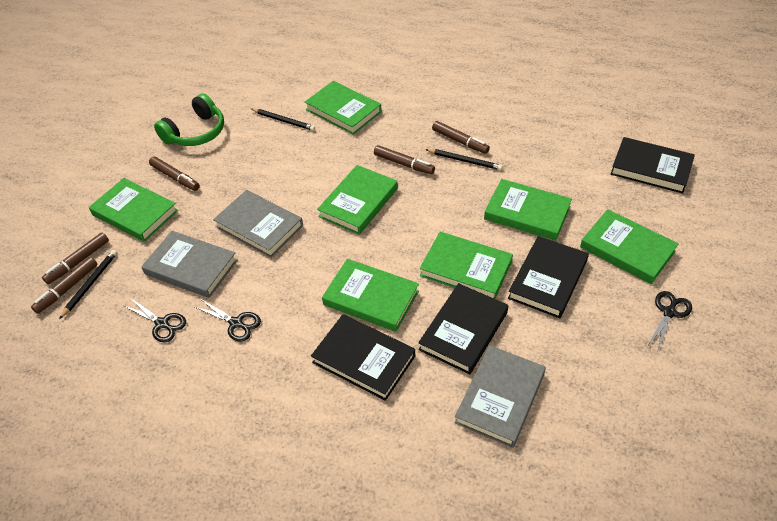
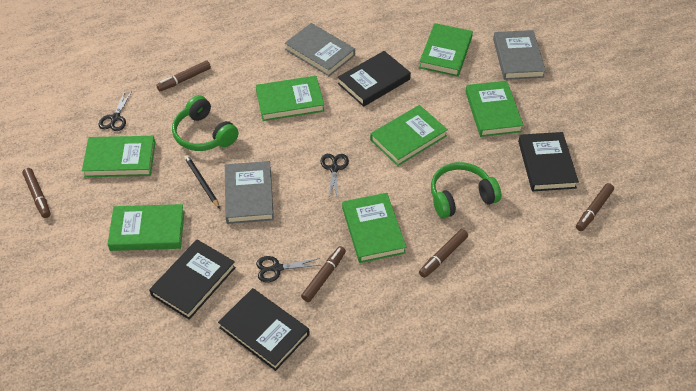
black pencil: [59,250,117,319] [251,109,315,131] [425,149,503,170] = 3 -> [184,155,220,209] = 1
green headphones: [154,93,224,146] = 1 -> [172,95,239,151] [431,162,501,218] = 2

